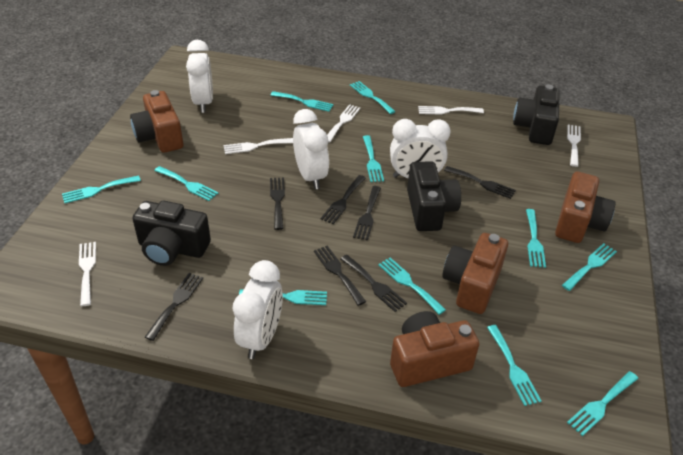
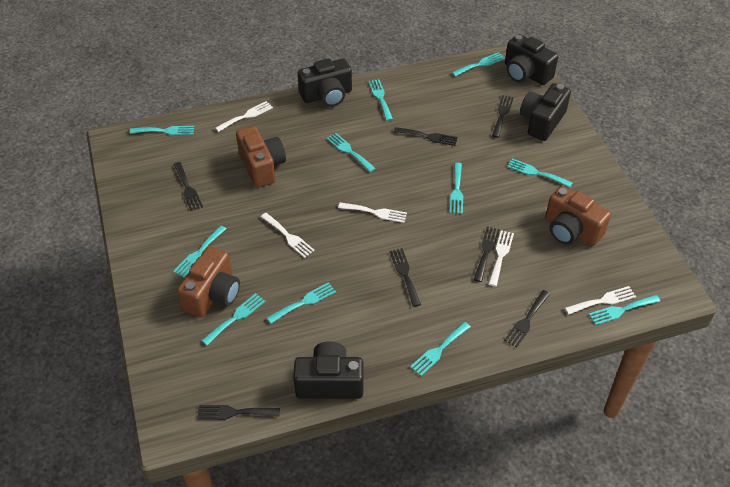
black camera: [132,200,211,266] [407,161,461,231] [513,84,559,145] = 3 -> [293,341,363,399] [298,58,352,107] [505,34,558,85] [520,83,571,141] = 4
brown camera: [130,90,183,153] [390,311,480,387] [442,233,508,314] [555,171,615,243] = 4 -> [177,246,240,318] [236,126,286,188] [545,186,611,246] = 3
white clock: [186,40,213,113] [233,260,283,359] [293,109,329,189] [390,119,451,178] = 4 -> none = 0

